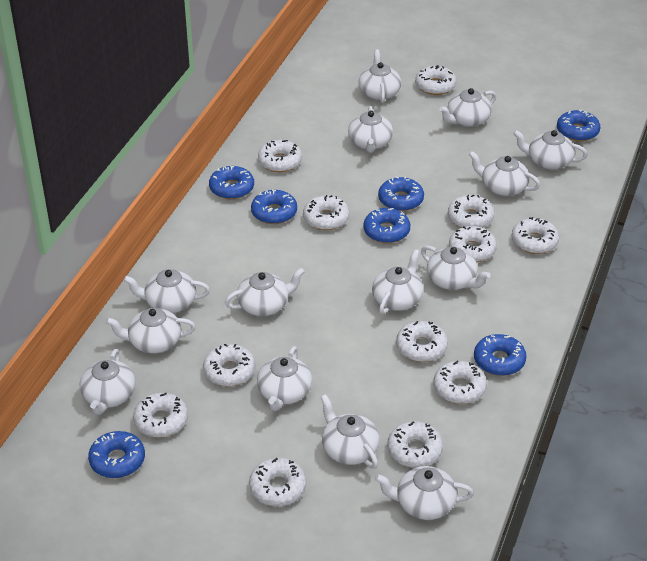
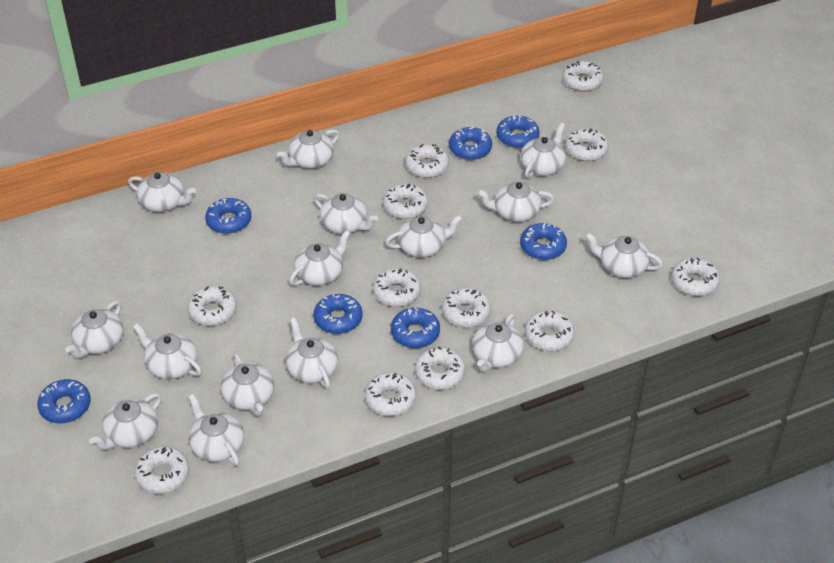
white teapot: [80,349,136,415] [106,308,196,353] [123,269,210,313] [225,268,305,316] [257,346,312,411] [321,394,380,469] [348,106,393,153] [358,49,401,103] [372,249,424,315] [375,466,474,520] [421,245,490,290] [439,88,496,127] [469,151,540,196] [513,130,588,170] = 14 -> [65,301,124,359] [89,393,161,450] [128,172,196,212] [133,324,202,379] [188,394,244,466] [221,353,274,416] [277,129,339,168] [286,318,338,389] [289,230,350,286] [314,193,378,234] [385,215,462,258] [472,314,524,373] [477,182,554,222] [520,123,566,178] [585,232,663,278] = 15

